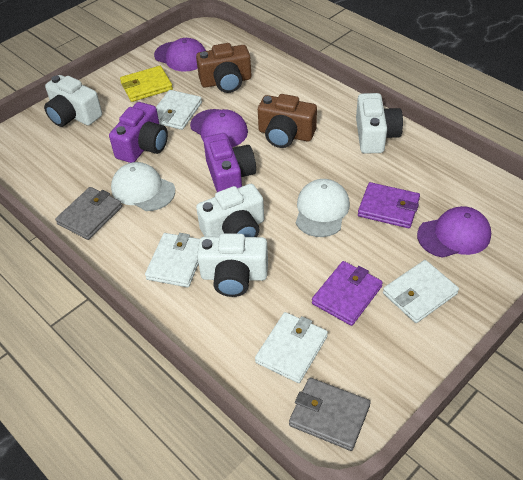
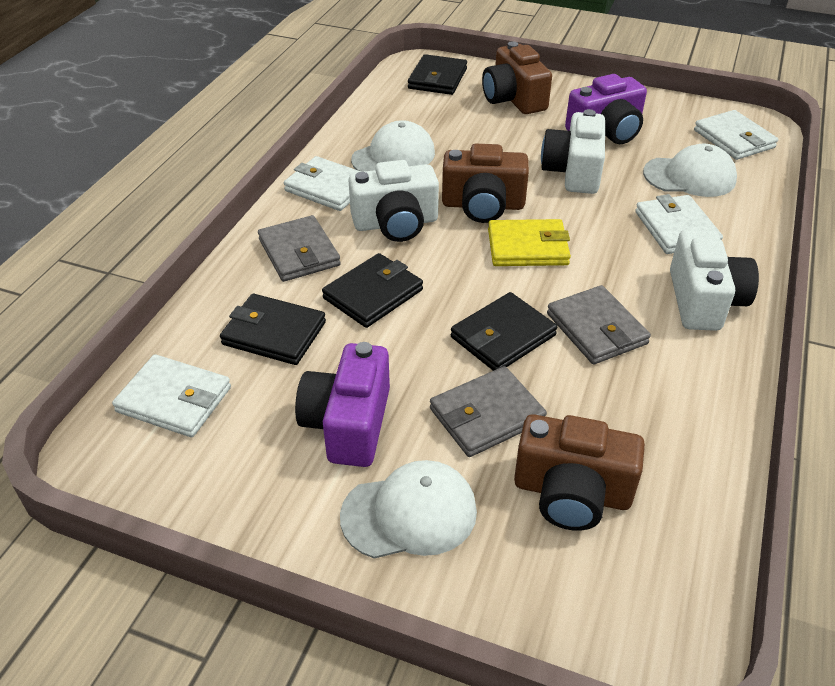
black wallet: none = 0 -> [220,294,326,365] [322,253,423,328] [408,54,467,95] [451,292,557,371] = 4
brown camera: [196,43,251,93] [258,94,317,148] = 2 -> [442,144,529,223] [482,41,552,114] [514,414,645,531] = 3
grey wallet: [55,187,122,240] [289,378,371,451] = 2 -> [258,215,341,282] [430,366,547,457] [547,285,651,364] = 3
purple cap: [154,38,206,72] [190,109,248,147] [417,206,491,258] = 3 -> none = 0
purple wallet: [312,261,383,326] [358,182,420,228] = 2 -> none = 0
white camera: [44,75,102,127] [196,184,264,237] [197,233,268,297] [356,93,403,154] = 4 -> [348,160,439,242] [541,109,605,194] [670,229,759,331] = 3
white cap: [111,162,175,211] [296,179,350,237] = 2 -> [340,460,477,559] [351,120,435,172] [643,144,737,197] = 3

